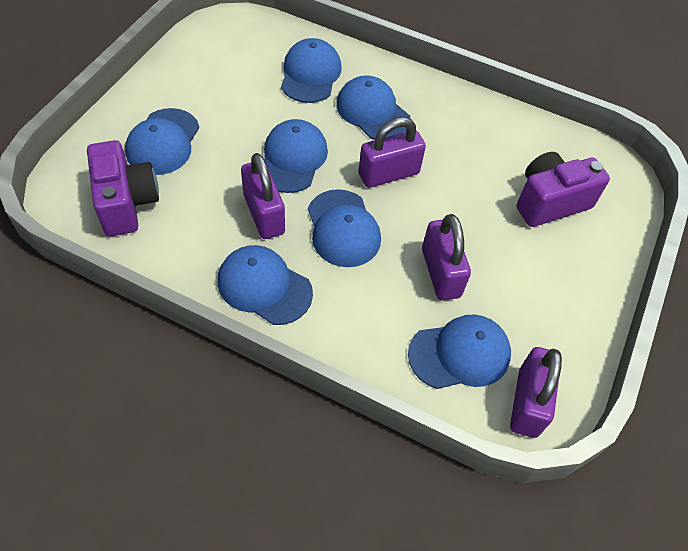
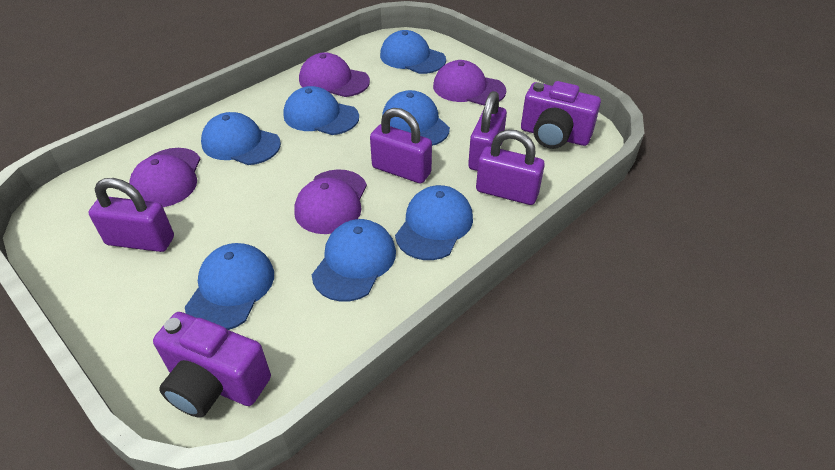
purple cap: none = 0 -> [129,148,200,207] [294,169,367,234] [299,53,370,97] [433,60,506,106] = 4

